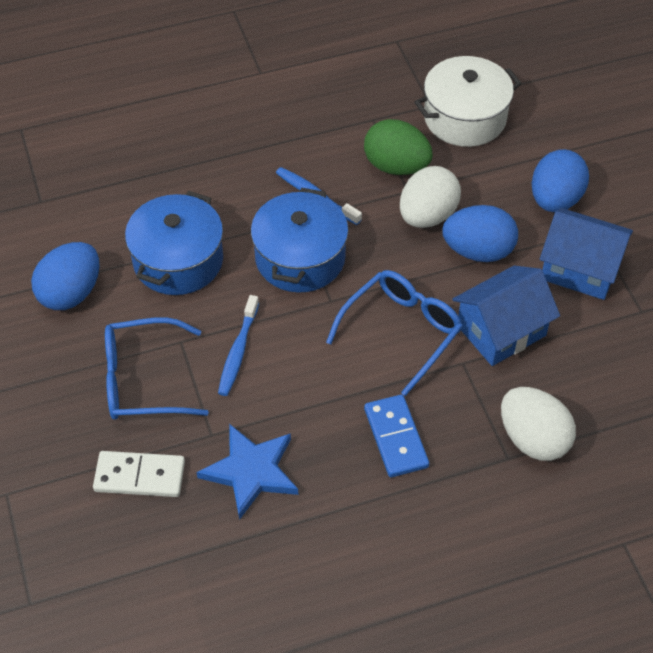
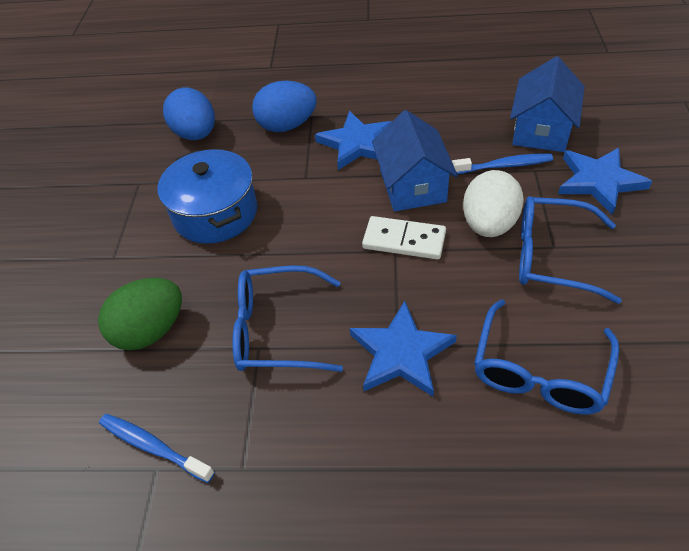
blue domino: [364,395,429,477] = 1 -> none = 0
blue egg: [31,242,99,310] [442,205,518,262] [532,149,589,212] = 3 -> [163,87,215,140] [252,81,317,132] = 2
blue glasses: [105,317,209,420] [326,270,463,396] = 2 -> [232,265,343,372] [474,299,619,415] [519,196,622,304] = 3
blue pot: [125,191,223,295] [251,188,349,293] = 2 -> [157,149,257,244] = 1
blue star: [196,424,298,520] = 1 -> [315,111,392,170] [350,301,457,397] [558,148,652,215] = 3
white egg: [400,166,461,228] [501,387,576,461] = 2 -> [463,170,524,237] = 1
white pot: [414,56,522,147] = 1 -> none = 0

